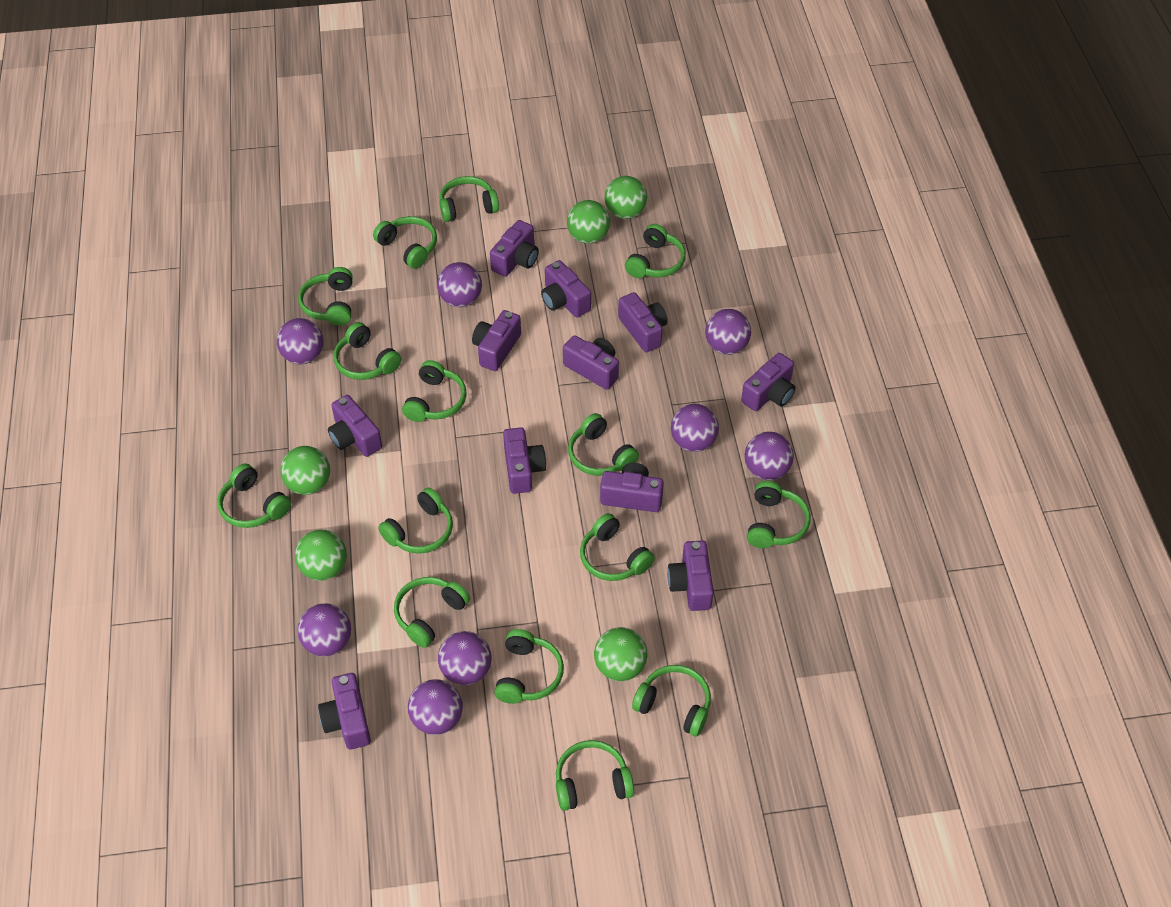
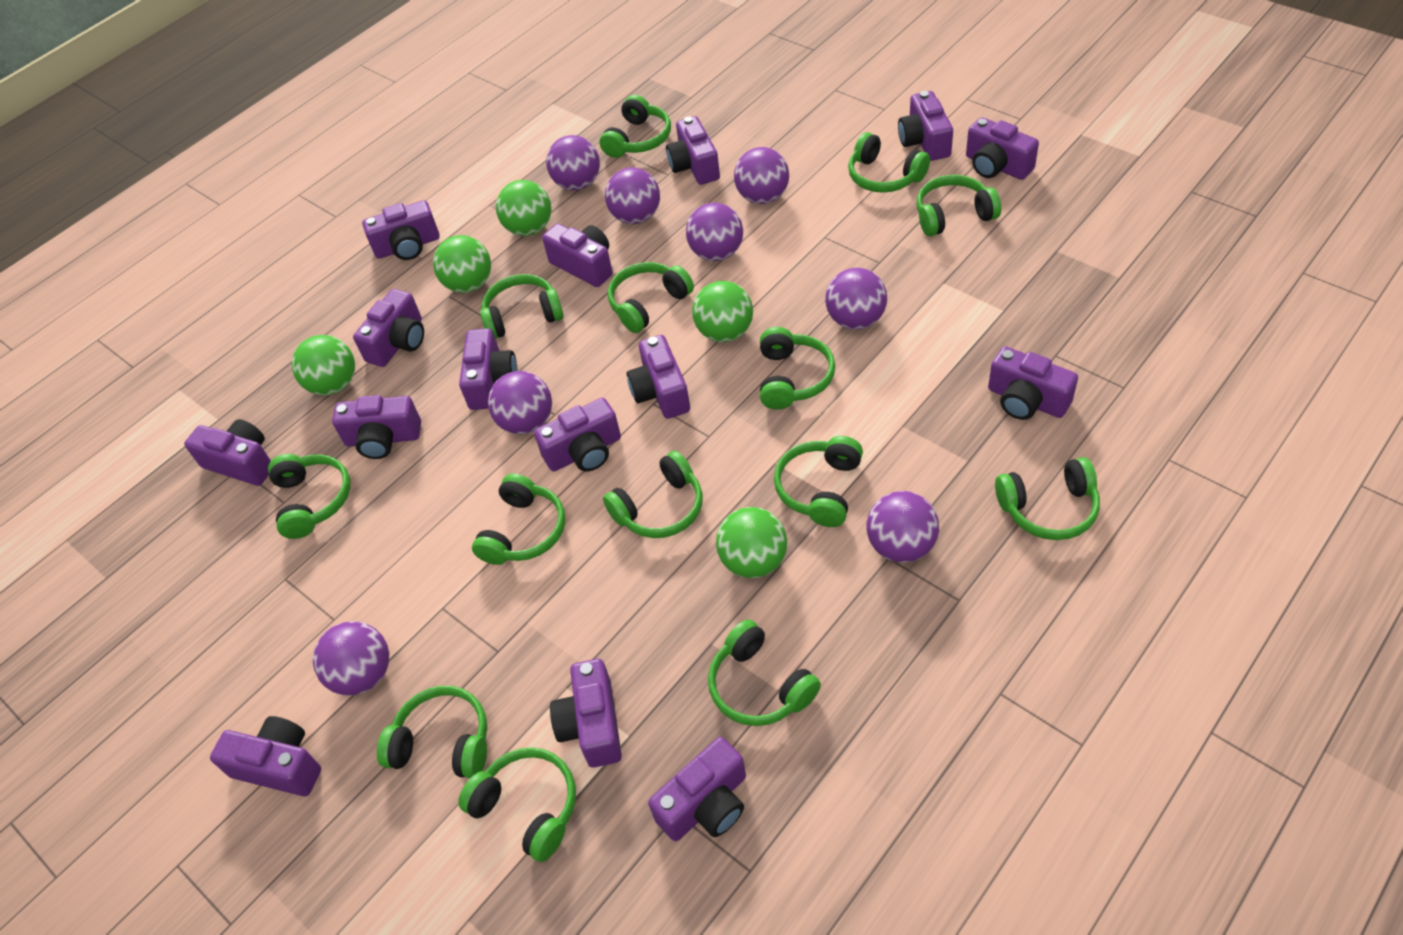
green headphones: [217,463,291,528] [298,267,353,326] [334,322,401,380] [373,216,437,269] [378,487,453,554] [394,577,470,648] [402,360,467,422] [440,176,499,222] [494,629,564,704] [556,740,634,811] [568,413,639,476] [580,513,655,581] [625,224,686,278] [632,665,711,736] [747,481,810,548] = 15 -> [268,454,351,539] [377,686,487,779] [458,747,576,862] [472,474,565,565] [480,274,564,339] [599,95,671,158] [603,451,703,538] [608,262,694,333] [708,620,821,726] [760,327,835,410] [774,436,863,527] [848,132,930,193] [917,175,1001,236] [995,457,1100,540] = 14
purple camera: [318,673,371,750] [328,395,382,457] [472,310,521,371] [490,220,539,277] [503,427,546,494] [541,260,591,318] [563,335,619,390] [600,463,664,512] [618,292,668,352] [667,540,714,611] [741,353,795,411] = 11 -> [184,419,271,486] [210,716,321,796] [332,395,421,459] [353,289,424,367] [362,200,440,260] [459,328,518,410] [534,398,621,472] [542,224,613,287] [550,659,622,768] [627,335,690,419] [648,737,746,841] [666,116,720,185] [898,91,953,161] [966,117,1039,180] [988,346,1078,420] = 15

